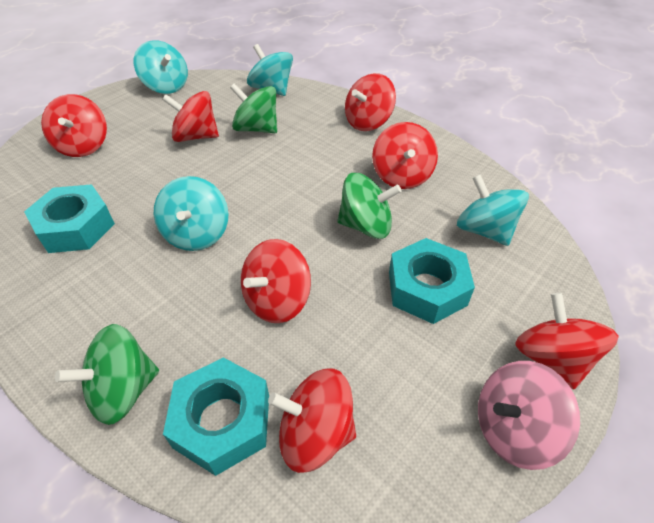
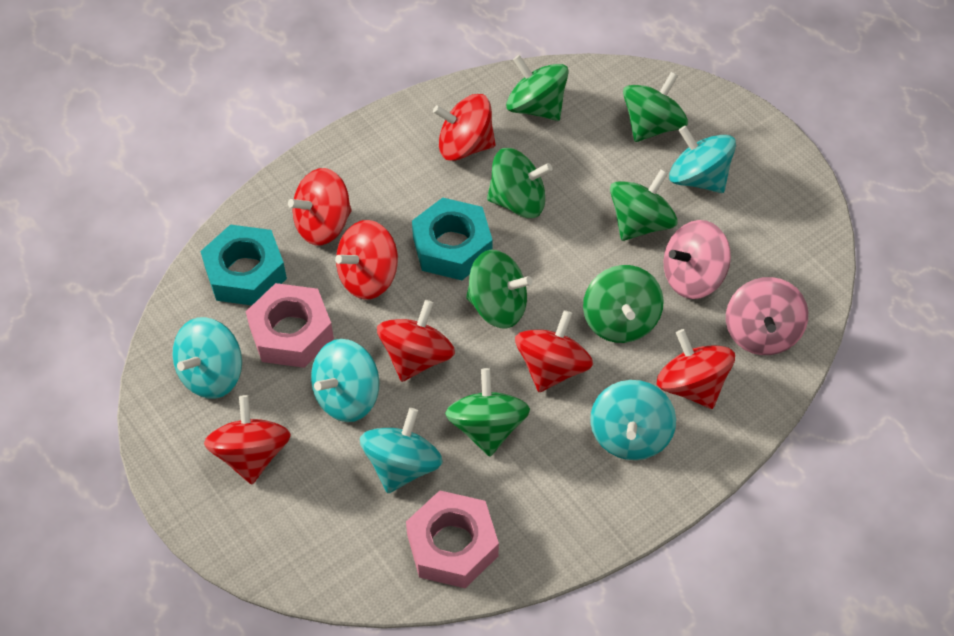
green spinning top: [55,324,159,425] [230,83,277,133] [337,173,402,239] = 3 -> [445,368,530,457] [466,250,532,329] [487,148,552,218] [506,55,569,121] [583,265,664,343] [610,169,678,241] [623,71,688,142] = 7
pink nut: none = 0 -> [246,283,334,368] [406,490,499,588] = 2
pink spinning top: [478,361,580,470] = 1 -> [664,220,731,299] [726,277,808,355] = 2
turquoise nut: [24,184,115,253] [163,357,269,476] [389,238,475,324] = 3 -> [200,225,287,305] [412,198,493,280] = 2
turquoise spinning top: [134,40,188,94] [154,176,229,251] [247,44,293,96] [457,174,529,246] = 4 -> [172,317,242,399] [311,339,379,422] [360,408,443,493] [590,380,676,460] [669,126,736,193] = 5

